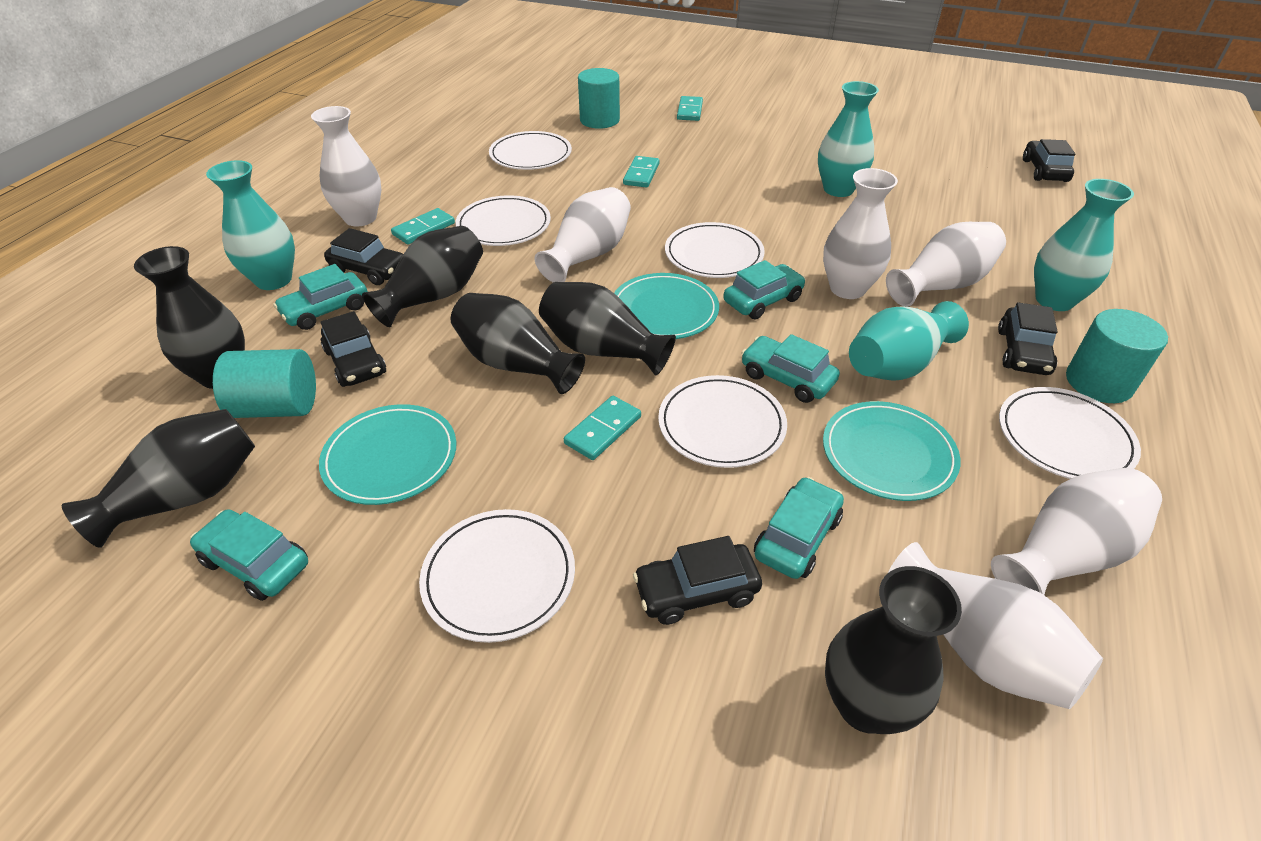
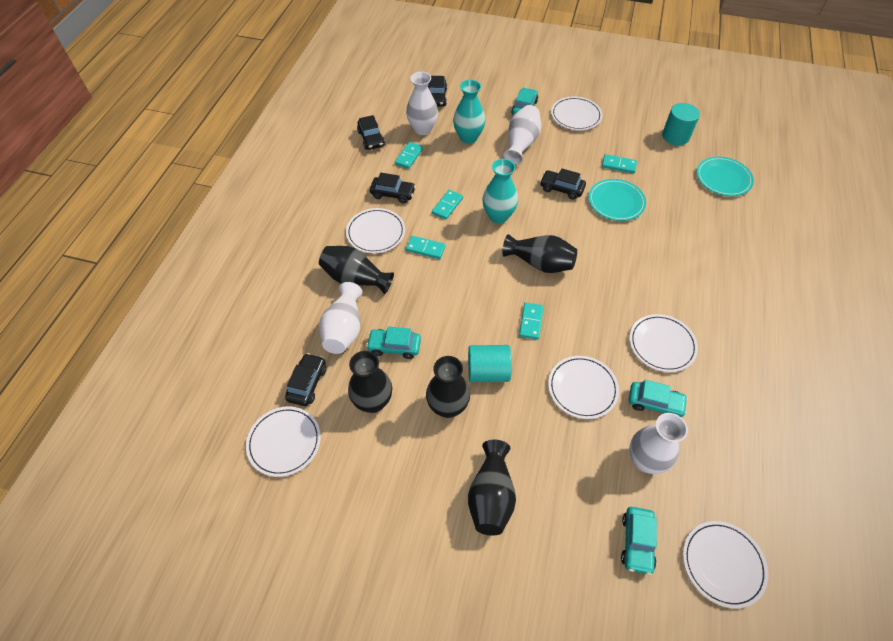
black vase: [62,409,255,548] [134,246,245,389] [362,226,483,327] [451,293,585,394] [539,282,676,376] [825,566,962,734] = 6 -> [319,246,394,294] [348,351,392,413] [426,356,470,418] [468,440,516,536] [502,234,577,273] = 5
turquoise car: [190,509,308,601] [273,264,368,330] [723,260,806,319] [741,334,840,403] [754,477,844,579] = 5 -> [366,327,421,359] [511,88,538,115] [621,507,657,575] [629,380,688,417] = 4
turquoise cylinder: [213,349,316,418] [578,68,620,129] [1066,309,1168,403] = 3 -> [468,345,512,382] [662,103,700,145] = 2
turquoise domino: [391,208,455,244] [564,396,641,460] [623,156,660,188] [677,96,703,121] = 4 -> [395,142,423,169] [406,236,446,259] [432,190,463,220] [519,302,543,340] [602,154,637,174] = 5
turquoise plate: [319,404,456,505] [614,273,719,339] [823,401,961,501] = 3 -> [588,179,646,221] [697,156,754,196] = 2
turquoise vase: [206,160,295,290] [818,81,879,197] [849,301,969,381] [1034,179,1134,311] = 4 -> [453,80,486,144] [482,159,518,224] = 2
white vase: [311,106,381,227] [535,187,631,283] [823,168,898,299] [886,222,1006,307] [888,542,1103,709] [991,468,1162,595] = 6 -> [319,282,363,354] [406,72,438,135] [503,105,541,164] [629,413,688,474] = 4

